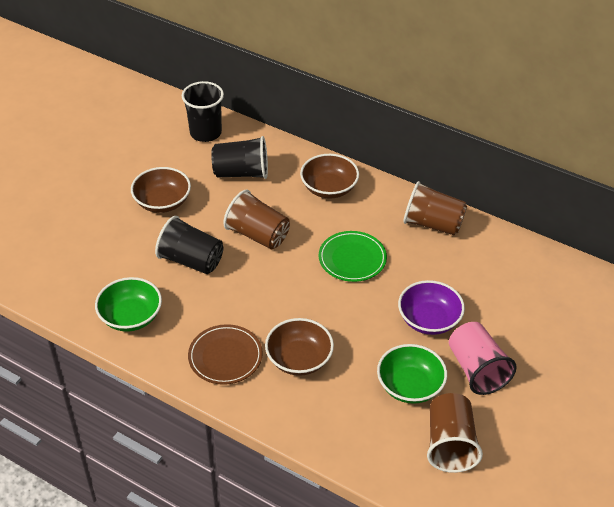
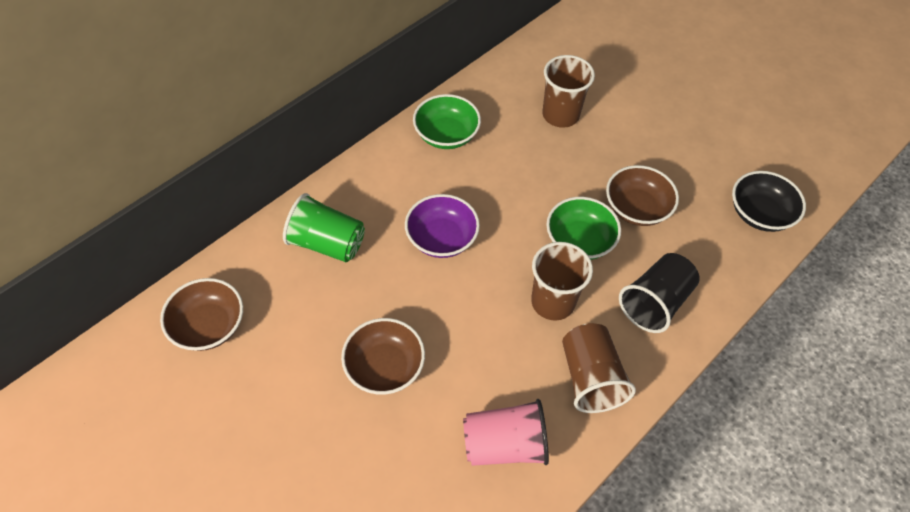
black bowl: none = 0 -> [732,171,806,232] = 1
black cup: [155,216,223,274] [182,81,224,142] [211,136,268,179] = 3 -> [619,253,700,333] = 1
brown plate: [188,324,263,385] = 1 -> none = 0
green cup: none = 0 -> [283,193,365,262] = 1
green plate: [319,231,387,282] = 1 -> none = 0

